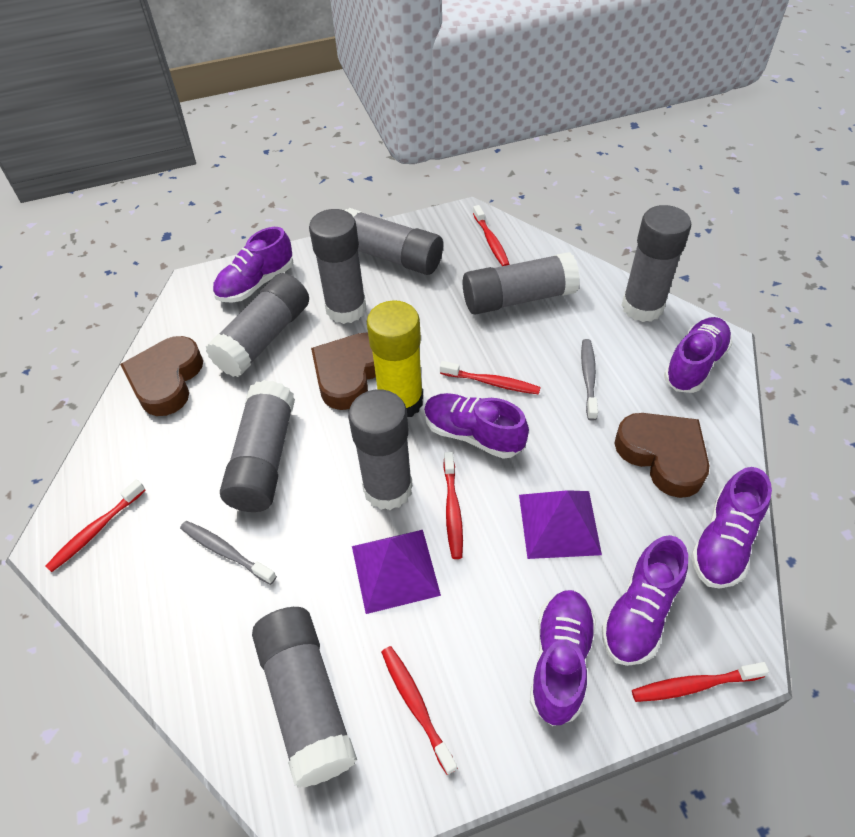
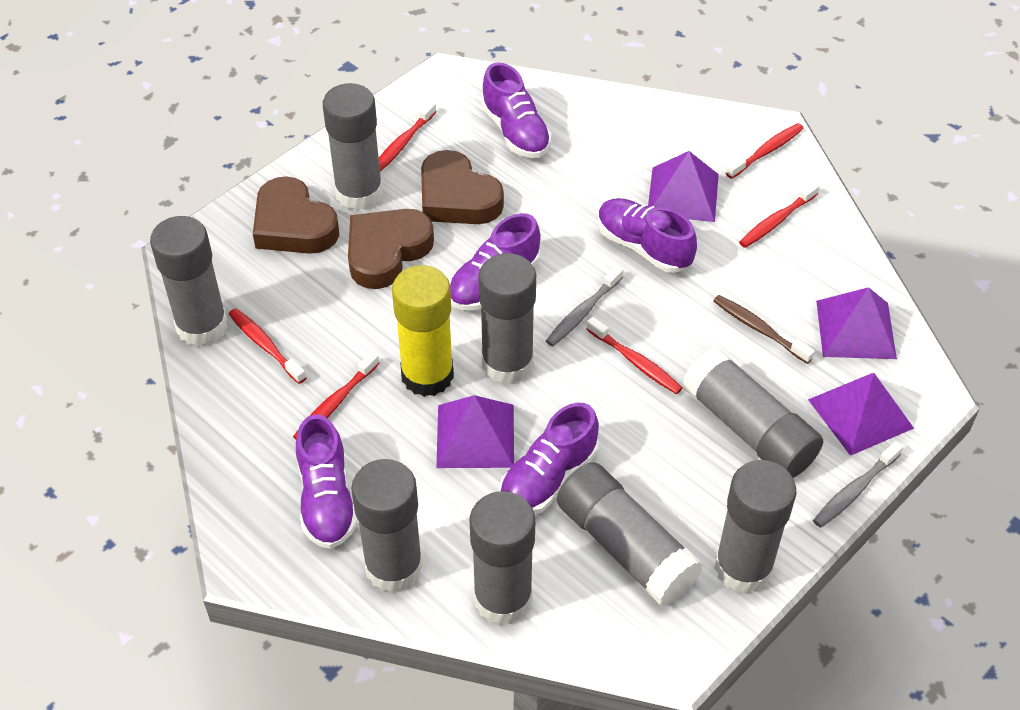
brown toothbrush: none = 0 -> [713,295,815,364] = 1
purple pyramid: [352,530,441,614] [519,490,602,559] = 2 -> [436,395,514,468] [648,151,719,222] [808,373,914,456] [816,287,897,359] = 4
purple shoe: [213,227,294,302] [424,393,529,459] [530,590,596,726] [602,535,688,666] [664,317,732,393] [691,467,772,588] = 6 -> [296,415,358,549] [449,213,541,311] [481,62,552,158] [499,403,599,514] [598,198,697,273] = 5

